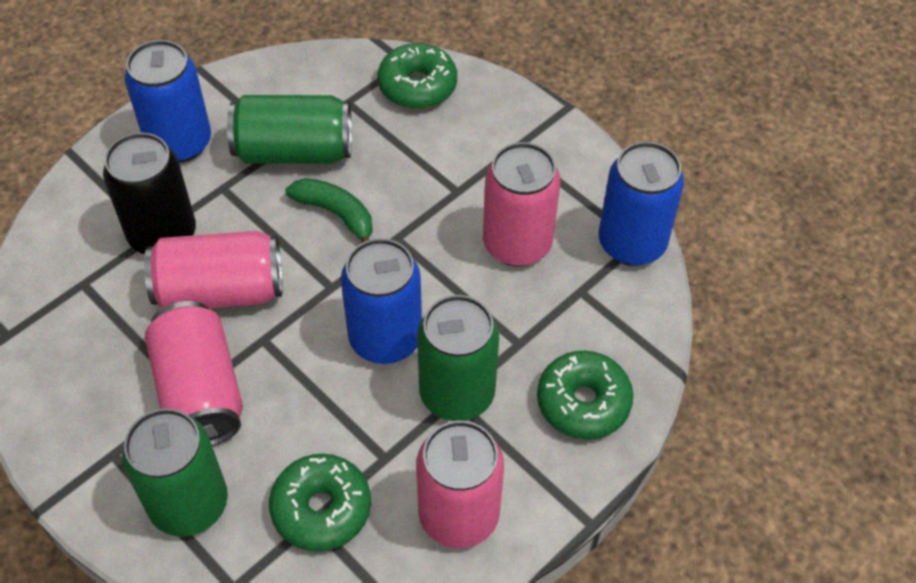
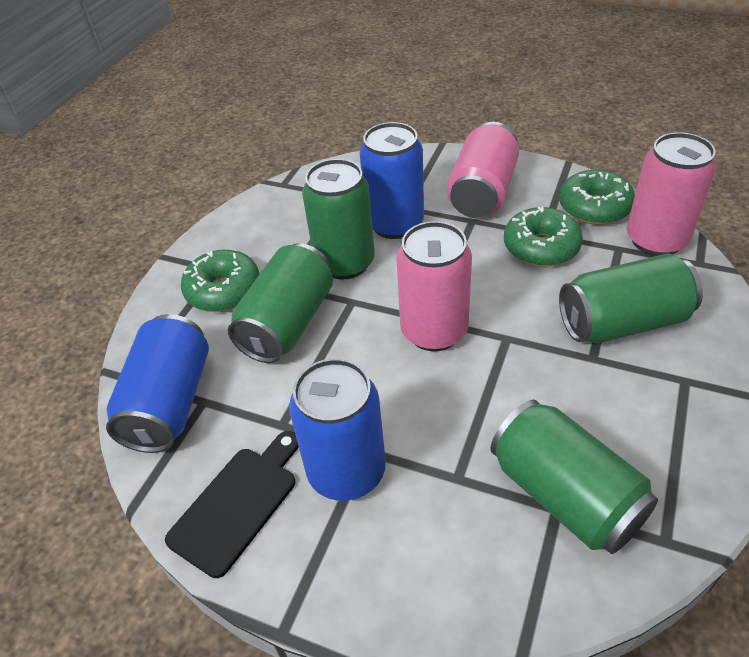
black can: [103,132,196,254] = 1 -> none = 0
black cutting board: none = 0 -> [165,431,299,578] = 1
green banana: [285,178,373,243] = 1 -> none = 0
green can: [122,408,228,537] [227,95,352,164] [417,295,499,421] = 3 -> [228,243,333,363] [302,159,375,280] [491,400,658,554] [559,254,703,343] = 4
pink can: [144,231,283,308] [145,301,243,446] [416,421,504,548] [483,142,560,267] = 4 -> [396,221,472,351] [447,122,519,218] [627,133,716,256] = 3

